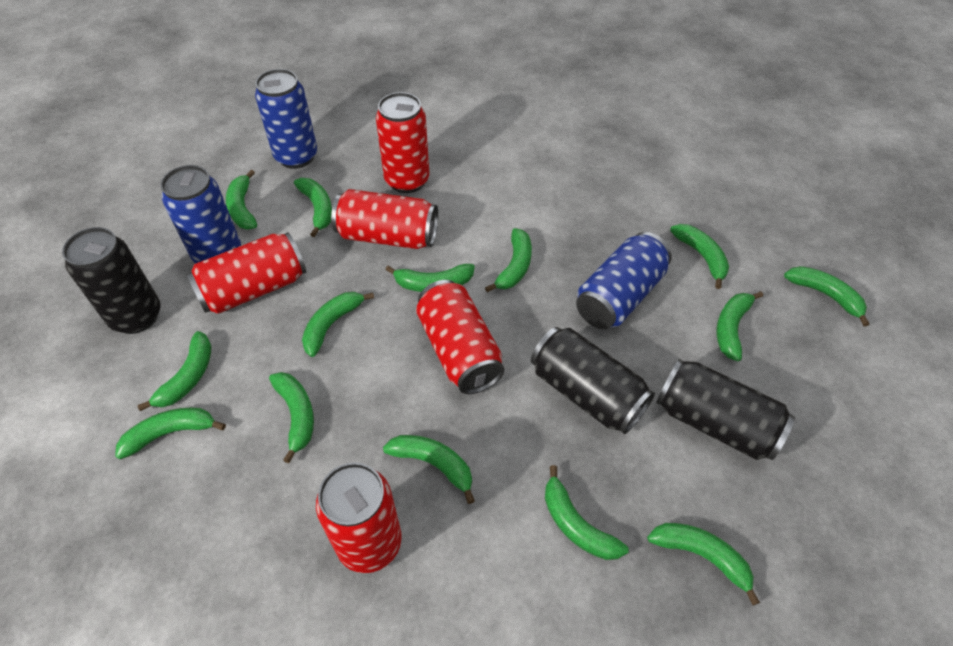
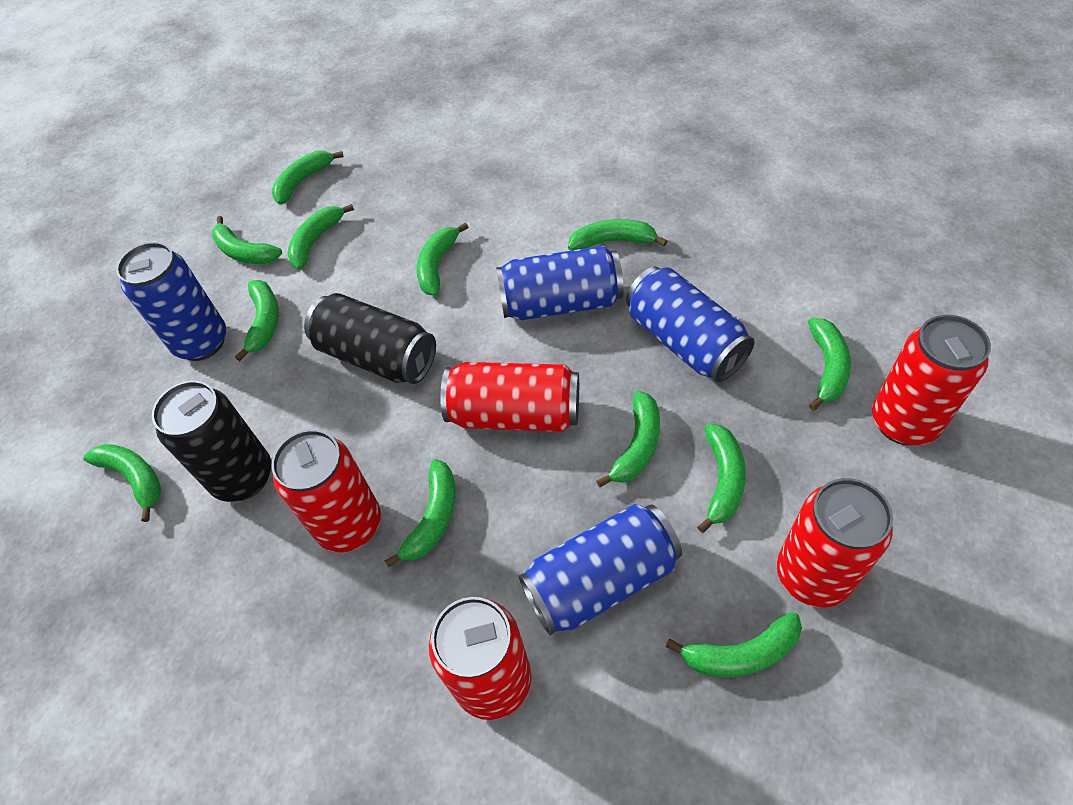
black can: [62,227,160,334] [531,327,655,434] [656,359,795,460] = 3 -> [152,381,271,502] [304,293,436,384] = 2
blue can: [161,165,241,263] [255,69,317,169] [576,232,672,329] = 3 -> [116,242,226,361] [496,246,624,320] [518,504,682,636] [626,267,754,382] = 4
green banana: [115,408,226,459] [137,331,211,411] [226,170,257,229] [269,372,314,463] [294,178,332,237] [302,292,374,357] [383,435,475,504] [385,264,475,292] [485,228,532,292] [545,465,629,560] [647,523,760,606] [670,224,729,289] [716,291,763,361] [784,266,870,326] = 14 -> [83,444,161,522] [212,216,282,264] [235,280,279,361] [272,151,343,205] [287,204,354,269] [385,459,456,567] [416,223,468,296] [568,219,667,251] [596,391,660,487] [666,612,802,677] [697,423,746,533] [808,318,851,411] = 12

